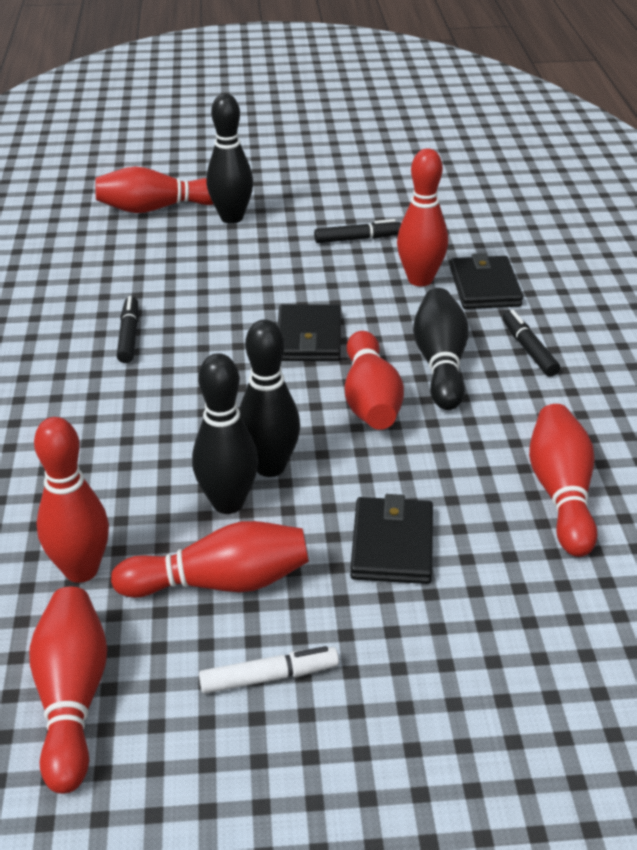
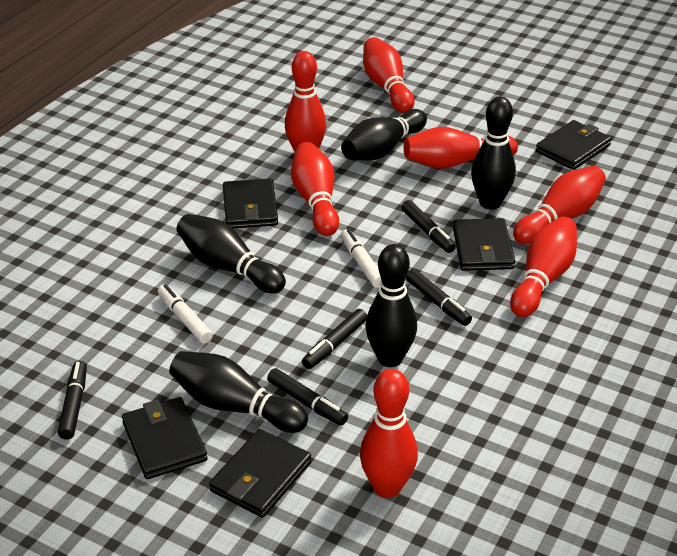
black bowling pin: [192,353,258,514] [206,94,253,224] [239,319,300,477] [413,288,469,410] = 4 -> [169,351,308,433] [176,214,286,294] [341,109,427,161] [365,244,417,367] [471,96,516,210] = 5
black marker: [117,296,139,363] [314,219,401,243] [502,310,560,377] = 3 -> [58,361,87,440] [267,368,348,426] [302,309,367,369] [401,200,456,253] [406,269,472,326] = 5
black wallet: [278,304,341,361] [350,494,433,584] [450,253,523,309] = 3 -> [122,397,208,479] [209,429,311,518] [223,178,278,229] [453,218,515,271] [536,120,611,170] = 5
white marker: [199,646,339,694] = 1 -> [158,284,213,344] [341,229,381,288] = 2

